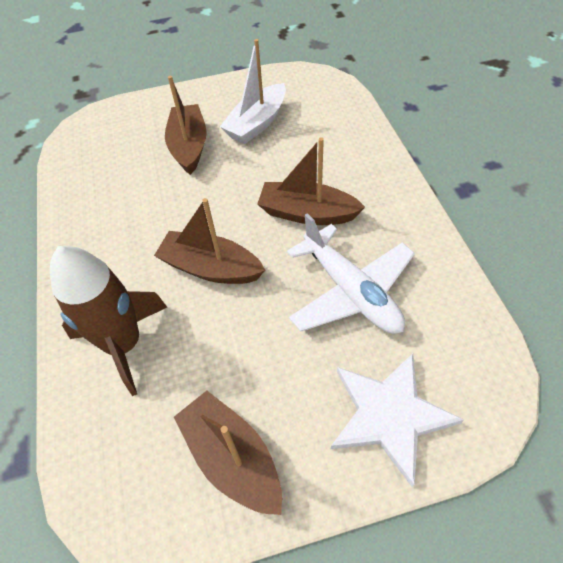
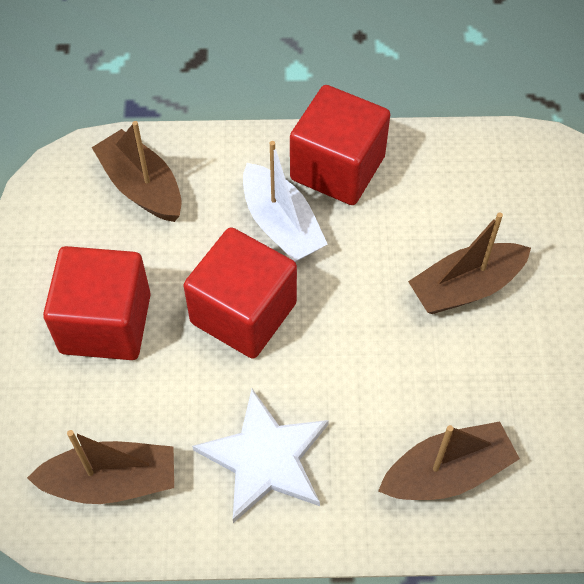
brown rocket: [50,246,167,396] = 1 -> none = 0
red cube: none = 0 -> [43,246,151,360] [183,227,297,359] [290,85,390,205] = 3
white plane: [287,213,415,334] = 1 -> none = 0

